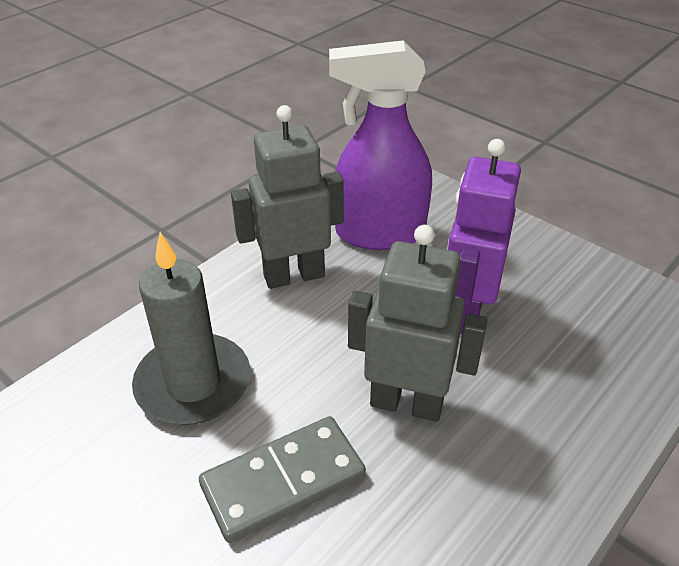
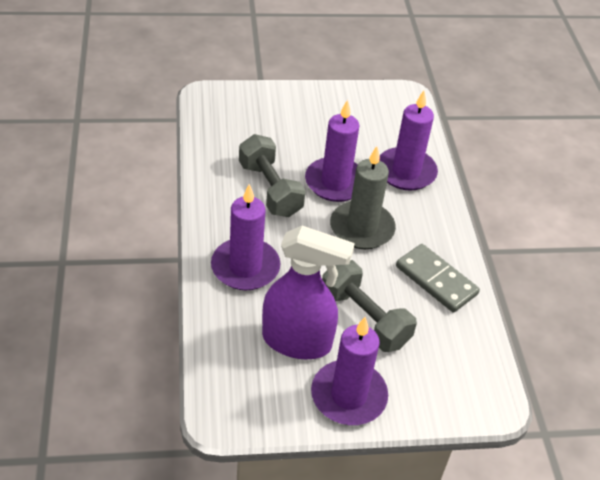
grey dumbbell: none = 0 -> [239,134,306,217] [322,260,417,352] = 2
grey robot: [231,105,344,289] [348,225,488,422] = 2 -> none = 0
purple candle: none = 0 -> [211,184,280,290] [305,100,359,202] [311,317,388,425] [380,91,438,191] = 4
purple robot: [447,139,521,334] = 1 -> none = 0

